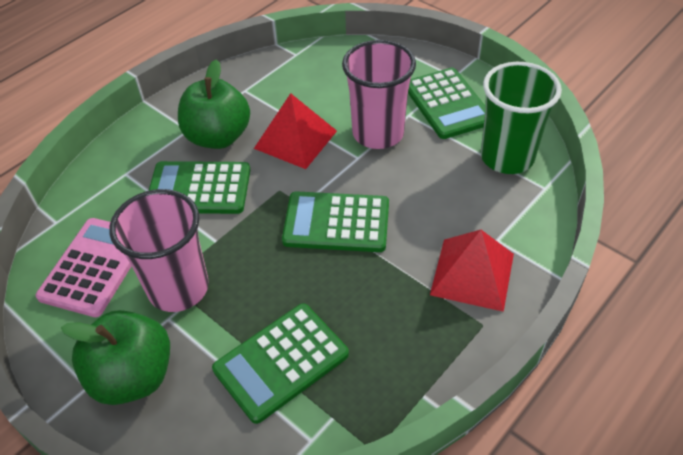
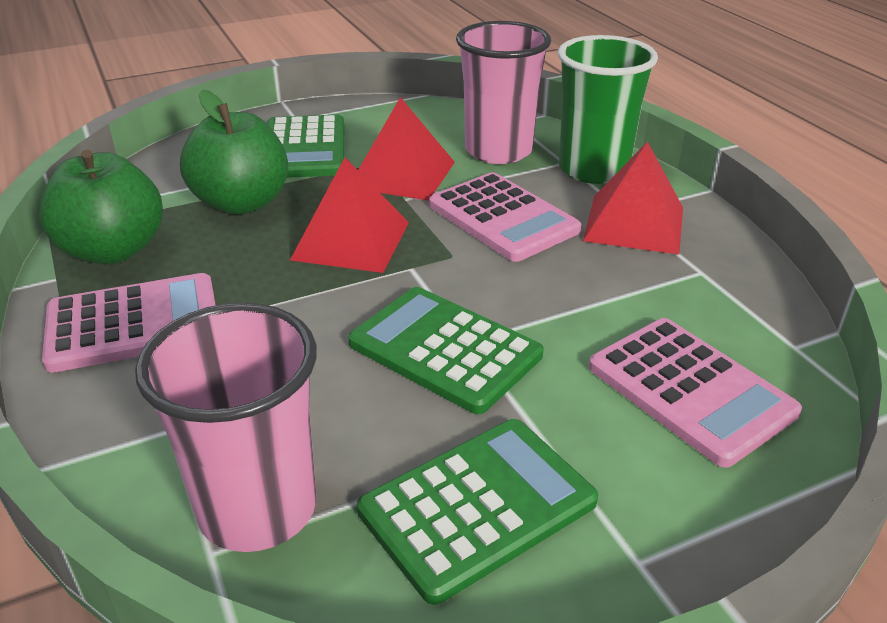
green calculator: [148,161,250,214] [212,303,349,424] [282,191,389,252] [408,68,486,139] = 4 -> [267,115,344,178] [348,287,543,414] [357,419,598,605] = 3
pink calculator: [36,218,131,317] = 1 -> [42,273,216,373] [429,172,581,262] [589,318,802,468] = 3
red pyramid: [254,93,337,169] [430,230,514,312] = 2 -> [290,157,409,273] [358,97,455,201] [583,142,683,255] = 3

